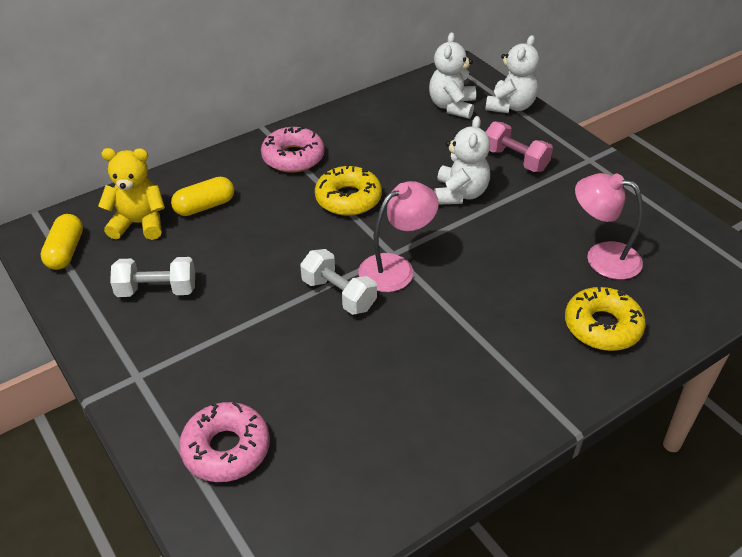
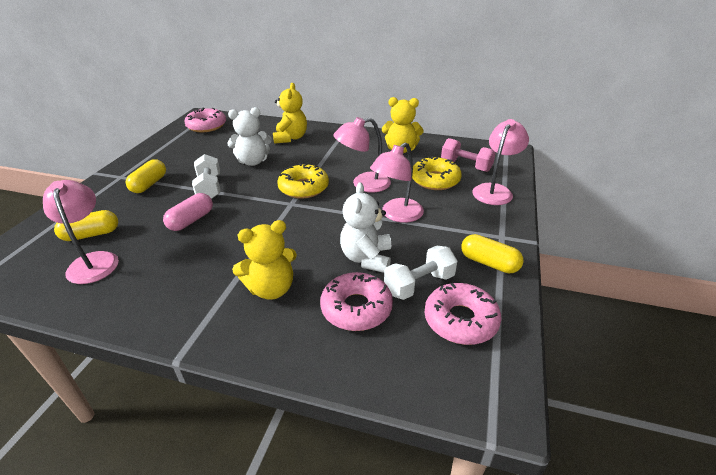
pink capsule: none = 0 -> [163,193,213,231] = 1
pink donut: [179,401,270,482] [261,126,325,173] = 2 -> [184,108,226,132] [320,272,393,331] [425,283,502,345] = 3
pink lamp: [358,181,439,292] [575,173,643,280] = 2 -> [43,180,119,284] [334,117,391,193] [370,142,424,223] [472,119,529,205] = 4
white teddy bear: [429,32,476,119] [434,116,490,205] [485,35,539,113] = 3 -> [227,107,272,166] [340,182,391,273] = 2
yellow capsule: [40,214,83,270] [171,177,234,216] = 2 -> [54,210,118,241] [126,159,166,193] [461,234,524,273] = 3
yellow teddy bear: [98,148,165,240] = 1 -> [232,220,297,300] [273,83,307,144] [382,97,424,153] = 3

